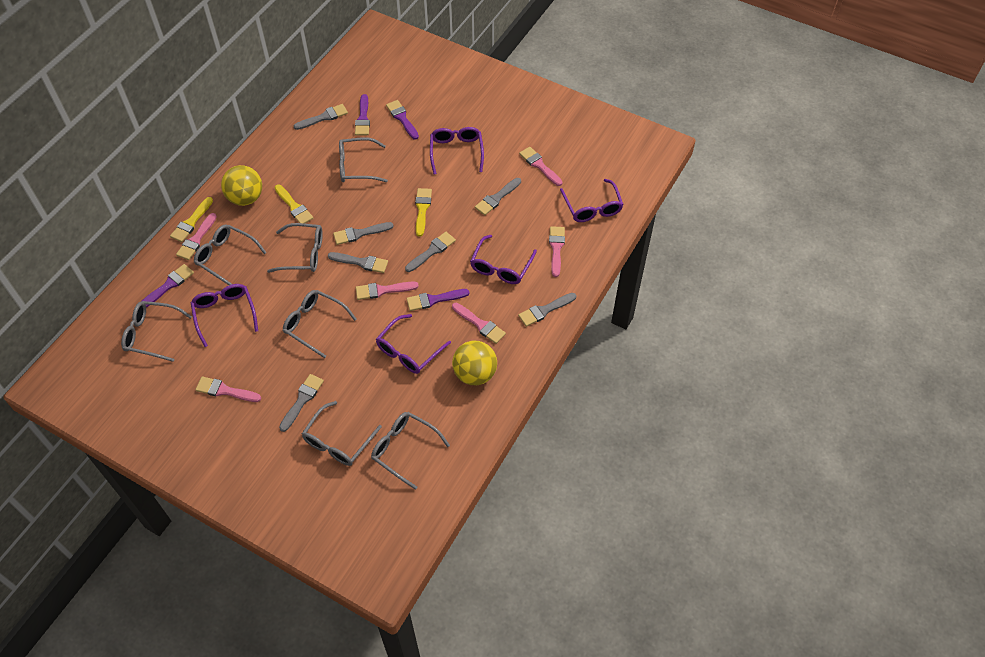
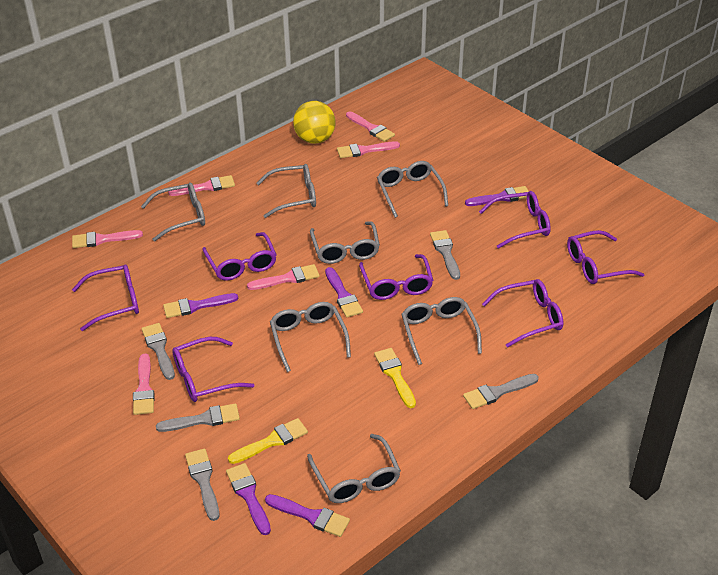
grey brush: [279,374,324,432] [294,104,348,130] [328,252,388,273] [333,222,394,245] [405,232,456,272] [475,178,521,215] [518,293,576,327] = 7 -> [142,323,175,380] [156,403,240,432] [185,448,219,521] [430,230,460,280] [463,374,539,409] = 5
purple brush: [142,264,194,307] [355,94,370,136] [386,100,419,140] [407,289,469,311] = 4 -> [163,293,238,318] [226,463,271,535] [265,494,350,537] [325,267,363,317] [465,186,529,206] = 5
purple glasses: [191,284,258,347] [376,314,451,374] [430,127,484,175] [470,235,537,284] [560,179,624,222] = 5 -> [72,265,139,331] [172,337,254,402] [202,232,277,281] [359,254,433,300] [479,191,551,249] [482,279,563,348] [567,230,645,284] = 7
yellow ball: [221,165,262,206] [452,341,497,385] = 2 -> [293,101,336,144] = 1
yellow brush: [170,197,213,242] [274,185,313,224] [415,188,432,237] = 3 -> [228,418,308,464] [374,348,416,408] = 2

